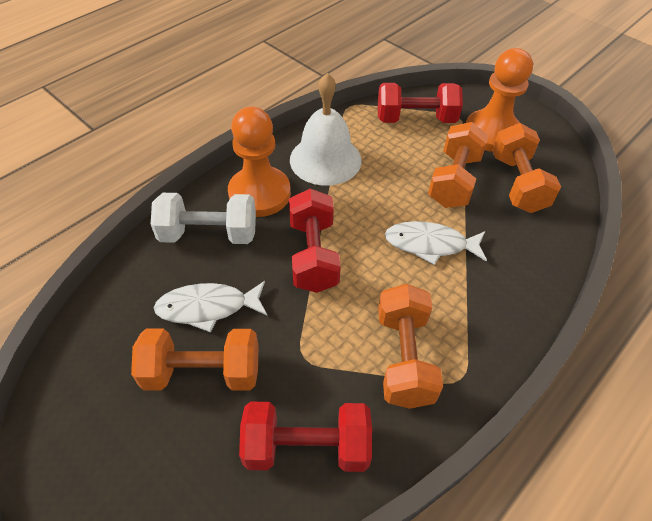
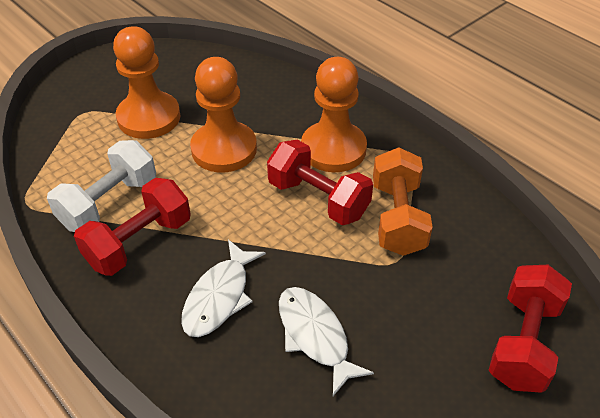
orange dumbbell: [131,329,258,391] [378,284,443,409] [428,122,489,208] [492,123,561,213] = 4 -> [373,147,433,256] = 1
orange pawn: [228,107,291,217] [466,48,533,152] = 2 -> [113,26,181,139] [190,57,257,172] [301,57,367,172] = 3
white bell: [290,73,362,186] = 1 -> none = 0

